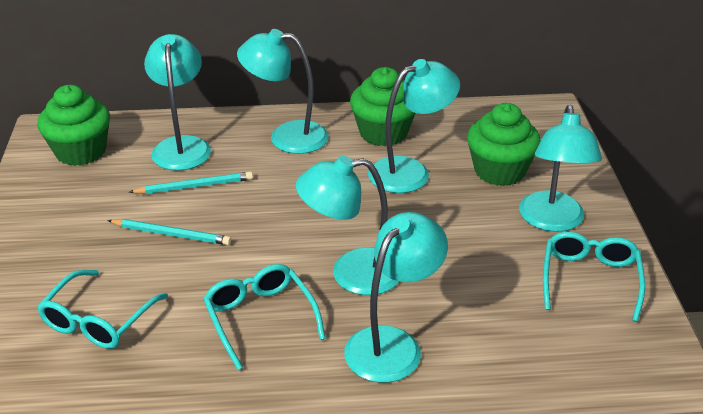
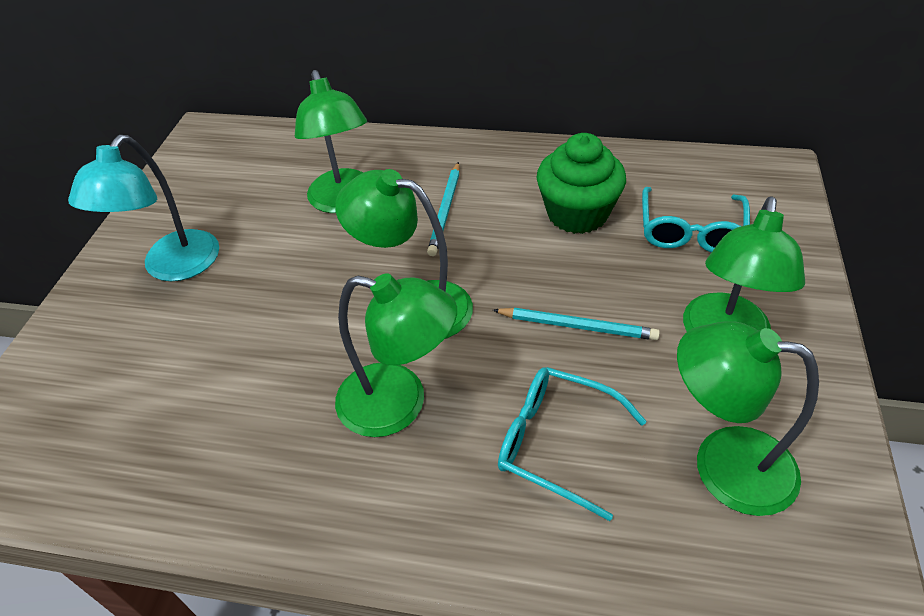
green cupcake: [37,85,110,166] [350,67,415,146] [467,103,541,186] = 3 -> [537,133,626,234] = 1
green lamp: none = 0 -> [295,70,367,213] [335,169,473,339] [335,273,457,437] [677,322,819,516] [683,196,805,332] = 5
turquoise glasses: [37,270,168,349] [203,264,325,370] [543,232,645,322] = 3 -> [498,367,646,521] [642,187,750,252] = 2
turquoise lamp: [144,34,211,171] [237,29,329,154] [296,156,399,295] [344,212,448,383] [368,59,460,193] [519,105,602,232] = 6 -> [68,135,219,281] = 1

